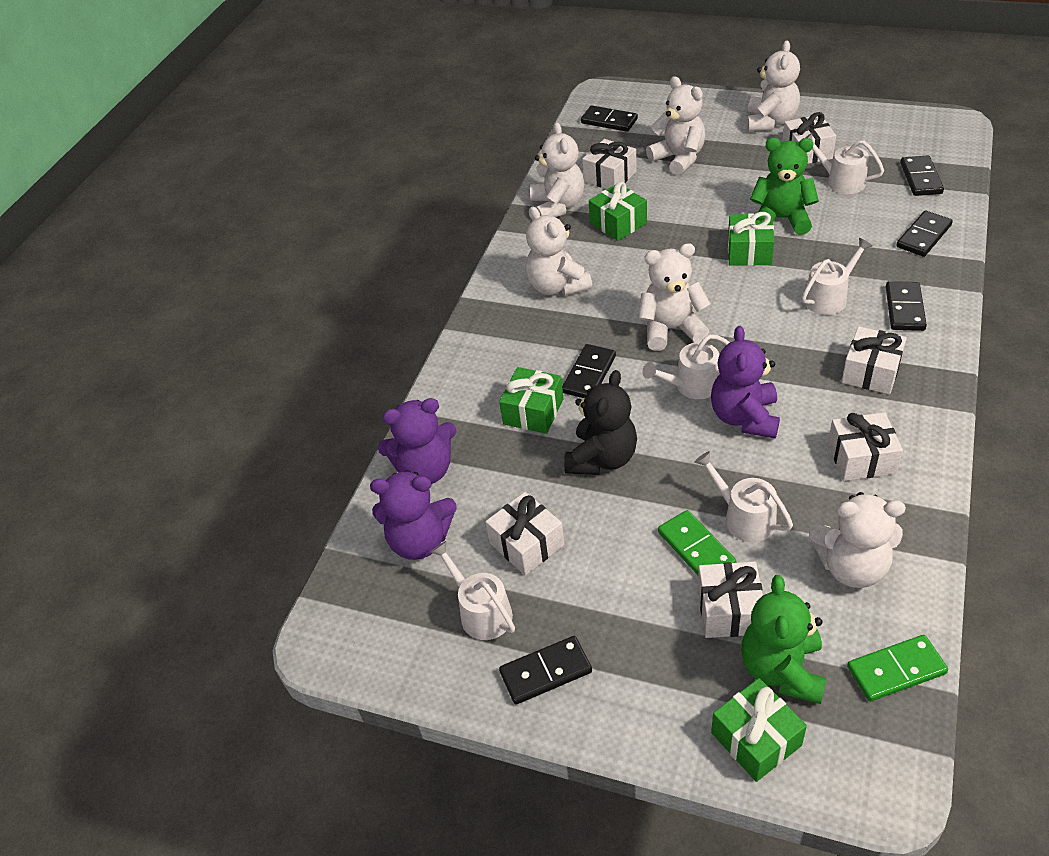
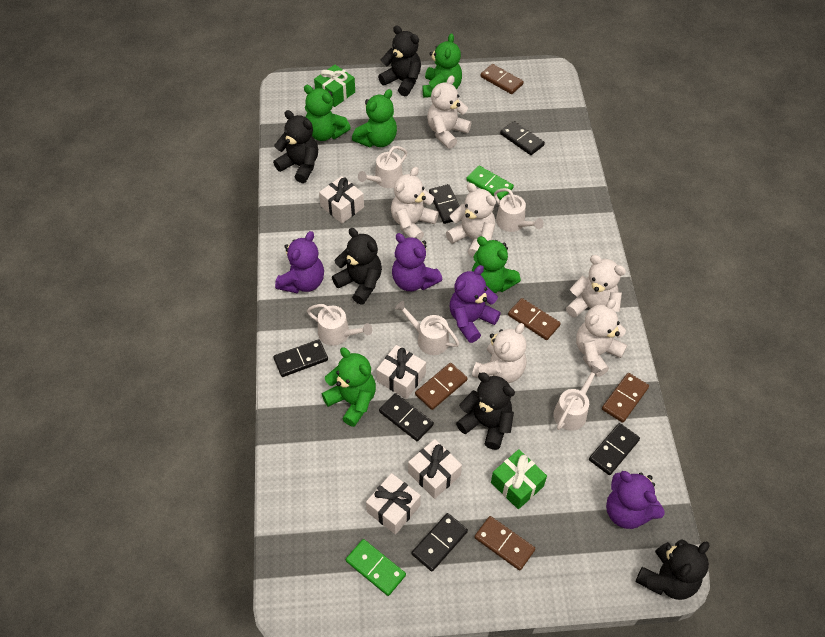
black teddy bear: [564,370,637,475] = 1 -> [273,110,318,183] [332,228,382,305] [378,25,421,96] [456,372,515,450] [635,539,710,600] = 5
brown domino: none = 0 -> [415,363,468,410] [474,516,535,571] [480,64,524,94] [508,298,561,340] [602,373,649,423] = 5
green gift: [499,367,563,434] [589,182,647,241] [711,678,807,782] [728,212,774,266] = 4 -> [314,65,355,107] [491,449,547,509] = 2
green teddy bear: [741,575,826,704] [750,138,819,235] = 2 -> [304,85,351,141] [322,347,376,427] [352,89,397,147] [422,33,462,98] [472,236,521,293] = 5
purple teddy bear: [370,470,457,560] [378,398,456,484] [711,326,780,438] = 3 -> [275,231,324,293] [392,233,443,291] [450,265,501,343] [606,471,665,529] = 4
white gift: [485,492,564,575] [582,139,637,189] [698,562,763,638] [782,112,836,164] [828,412,903,481] [842,326,907,394] = 6 -> [319,176,364,223] [366,473,421,535] [376,345,426,399] [408,439,462,499] = 4

